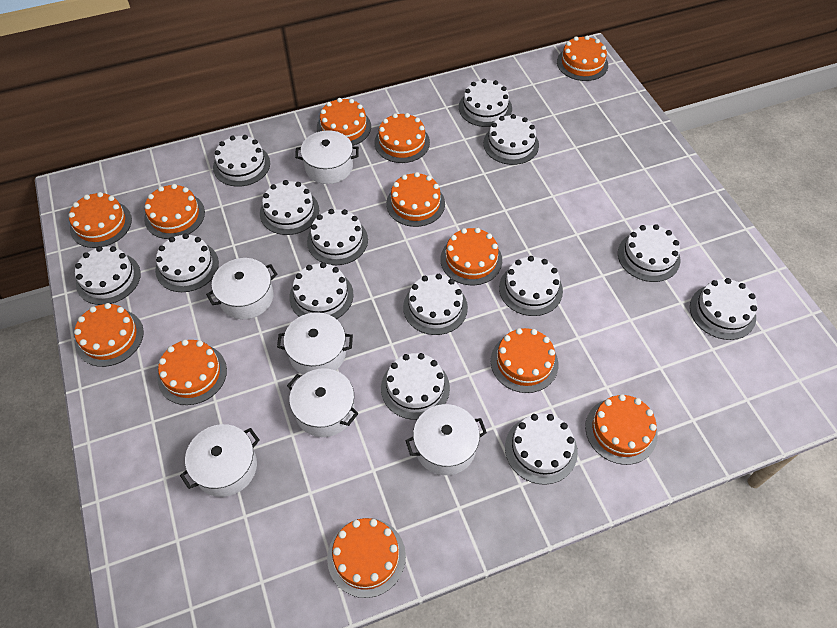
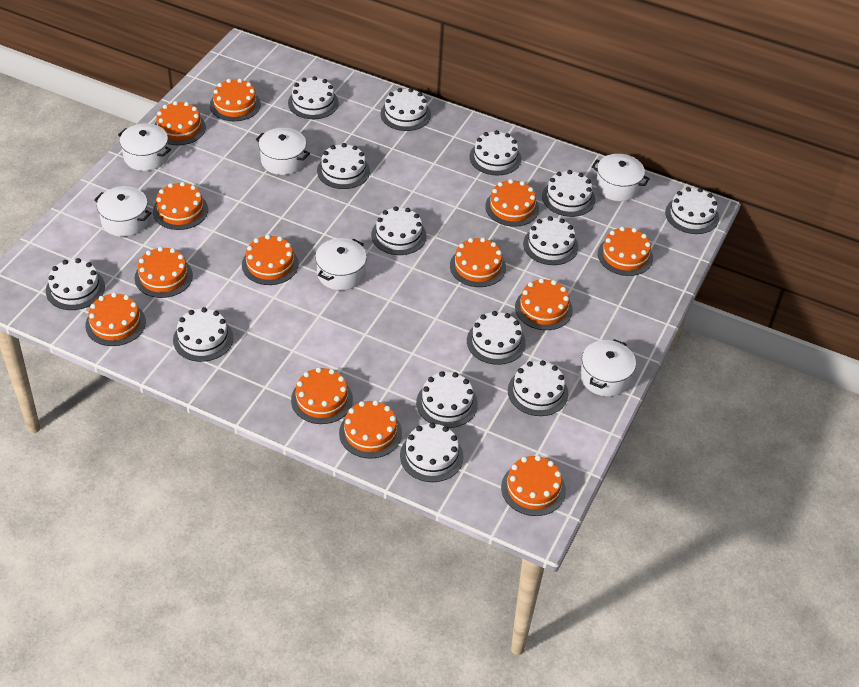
orange cake: [69,192,132,248] [74,303,144,367] [144,184,205,239] [157,339,227,405] [317,98,371,146] [327,518,406,598] [374,113,430,163] [386,172,445,227] [440,228,502,285] [491,328,558,393] [557,35,608,81] [585,394,658,465] = 12 -> [85,292,146,346] [135,247,193,298] [153,182,208,230] [154,101,206,145] [210,79,261,121] [242,235,299,285] [291,367,353,424] [339,400,402,458] [450,238,506,287] [485,179,539,227] [501,455,566,516] [515,278,573,330] [598,227,653,276] = 13

